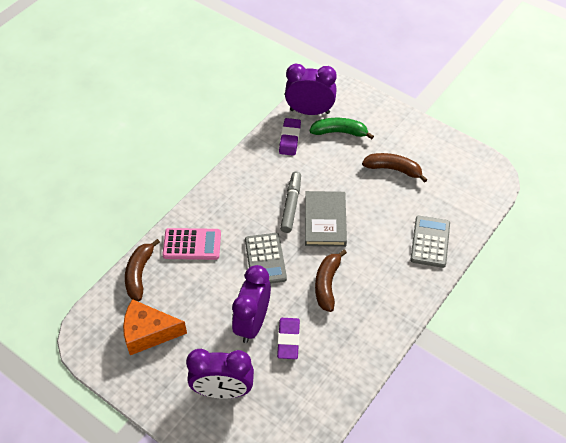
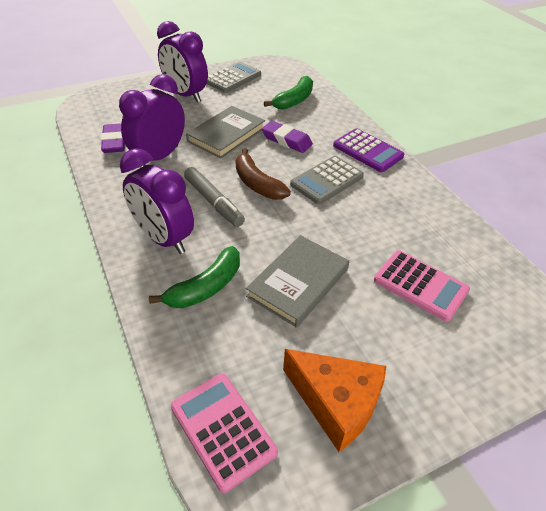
brown banana: [125,239,160,301] [315,249,347,312] [362,153,427,183] = 3 -> [236,148,291,200] = 1
green banana: [309,118,374,139] = 1 -> [149,246,240,308] [264,76,313,109] = 2
grey book: [305,191,347,247] = 1 -> [186,106,265,159] [246,235,349,328] = 2
pink calculator: [162,228,221,260] = 1 -> [171,373,278,493] [374,250,470,322] = 2
purple calculator: none = 0 -> [333,128,404,172] = 1

